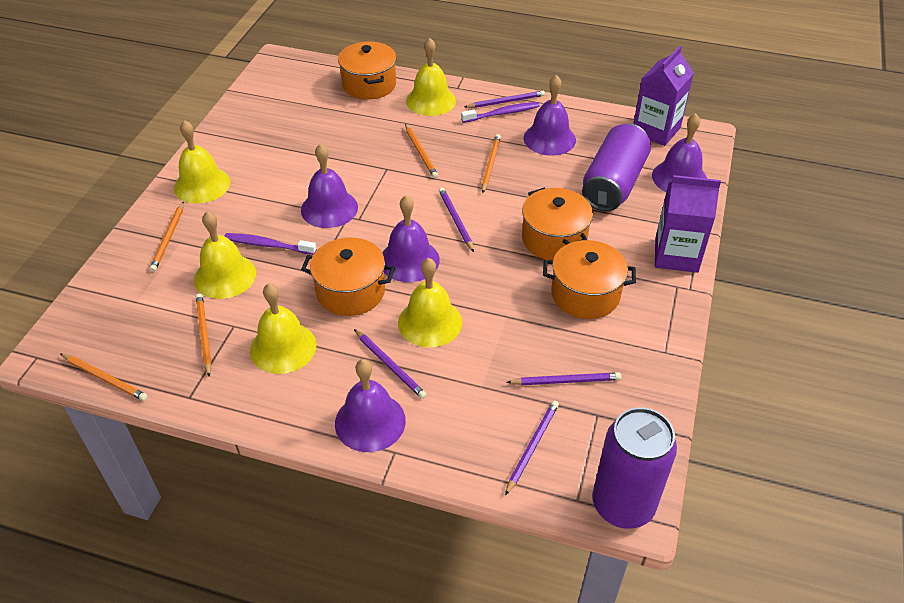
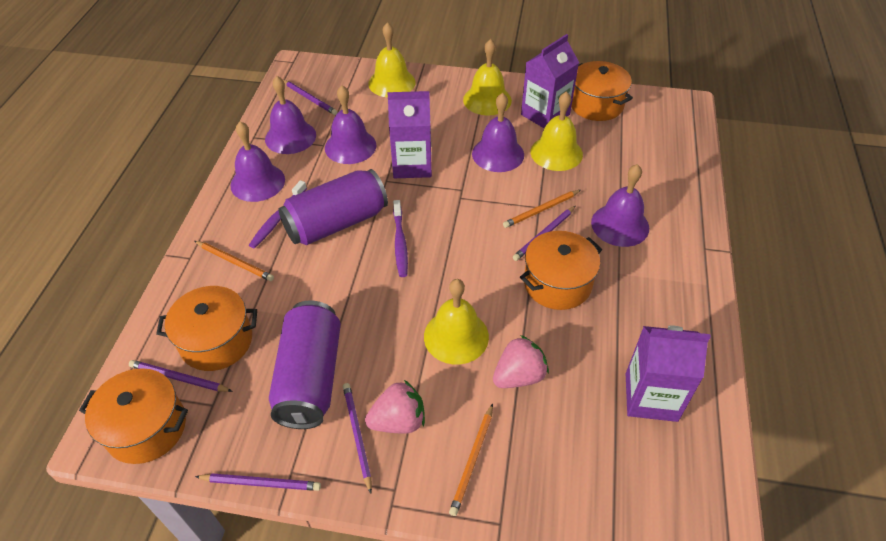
orange pencil: [60,354,148,401] [150,202,184,272] [196,293,212,377] [405,124,438,178] [482,134,501,193] = 5 -> [195,241,274,281] [449,404,493,516] [503,190,581,228] = 3
pink strawberry: none = 0 -> [365,380,425,433] [493,335,549,388] = 2
purple carton: [633,46,694,146] [655,175,721,273] = 2 -> [387,91,432,178] [521,34,579,128] [626,325,711,422] = 3
yellow bell: [174,120,230,204] [194,211,256,299] [250,283,316,374] [398,258,462,348] [406,38,456,116] = 5 -> [368,22,416,98] [424,279,489,365] [463,39,512,116] [531,91,583,171] = 4

